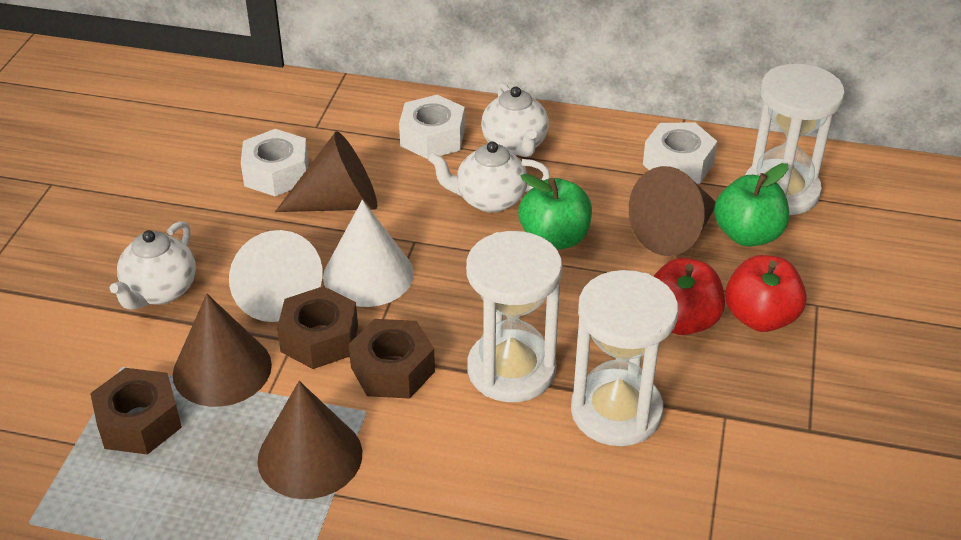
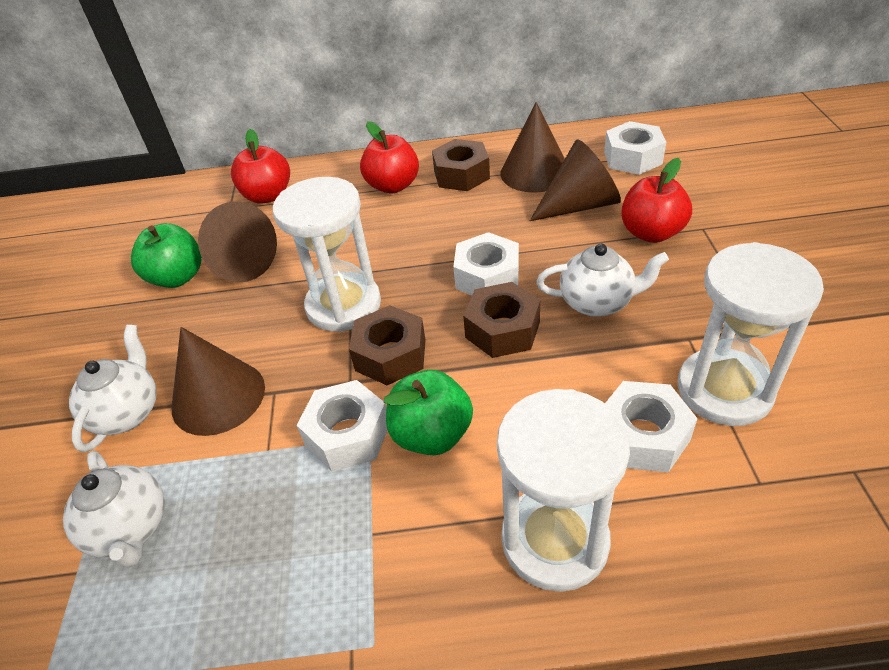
red apple: [653,258,725,335] [725,255,807,332] = 2 -> [231,129,290,204] [360,121,419,193] [621,158,692,243] = 3
white cone: [229,230,322,322] [323,200,414,307] = 2 -> none = 0
white nut: [241,129,308,196] [399,95,465,159] [643,123,717,184] = 3 -> [297,380,388,471] [453,232,519,296] [604,121,666,175] [605,381,698,473] = 4

